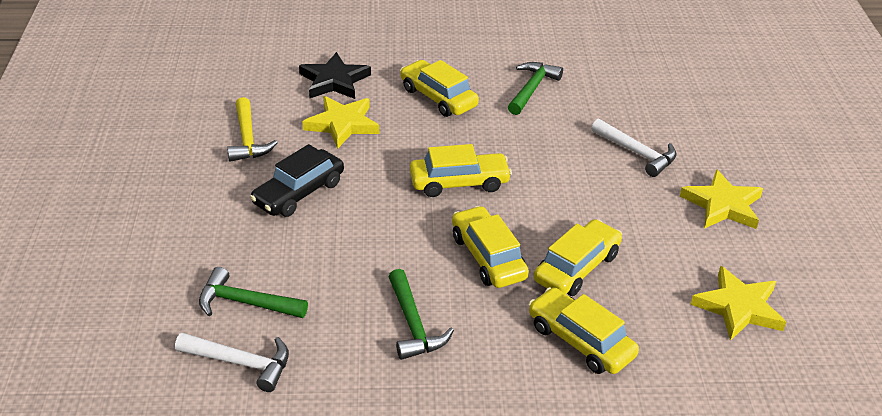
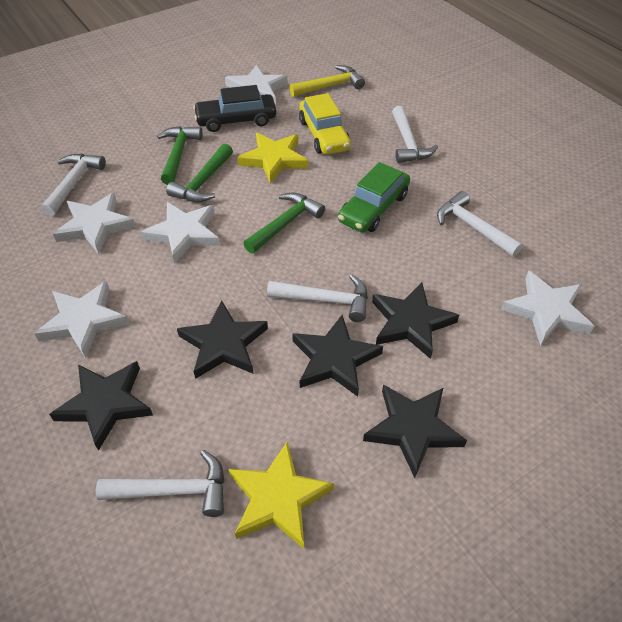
black star: [299,52,371,99] = 1 -> [49,361,153,451] [177,300,268,379] [292,315,383,397] [363,384,467,478] [372,282,459,359] = 5
green car: none = 0 -> [338,162,410,232] = 1
white hammer: [175,333,289,392] [591,119,677,177] = 2 -> [41,154,106,216] [96,450,225,517] [267,275,368,322] [392,106,438,163] [437,191,523,257] = 5
white star: none = 0 -> [34,281,129,358] [53,193,136,254] [141,202,220,264] [225,65,287,105] [501,271,594,346] = 5
yellow car: [400,60,479,117] [410,144,512,197] [452,206,529,288] [528,287,639,374] [534,219,622,296] = 5 -> [299,93,351,155] = 1
yellow star: [302,96,379,149] [680,169,763,229] [690,266,786,341] = 3 -> [229,442,334,549] [237,133,308,184] = 2

